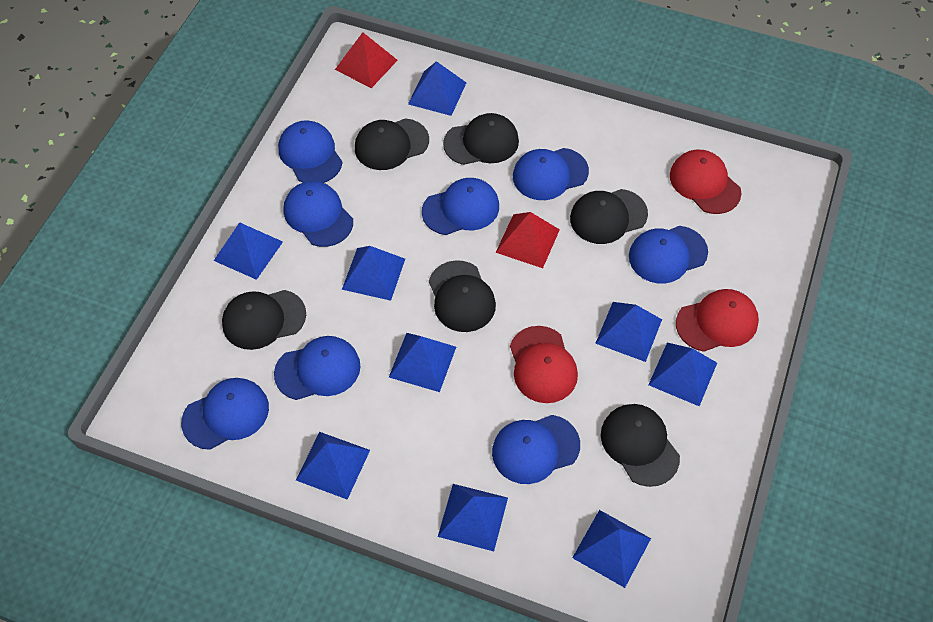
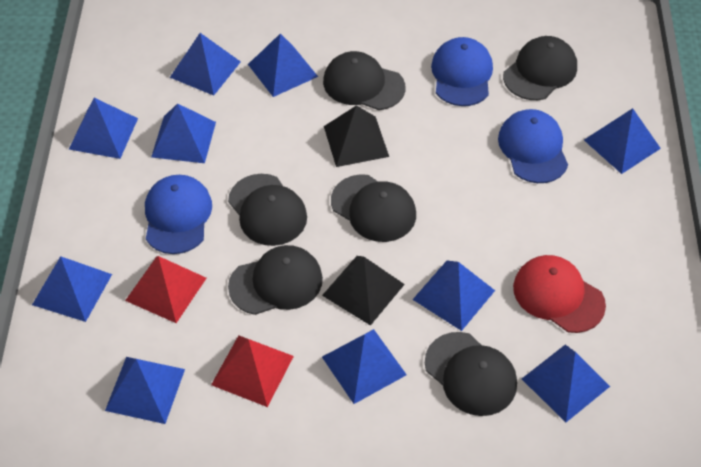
black pyramid: none = 0 -> [322,256,405,326] [324,105,389,167] = 2
blue cap: [181,378,269,450] [274,336,361,400] [278,120,343,183] [283,181,353,247] [422,178,499,235] [492,415,580,484] [513,148,589,200] [629,226,708,283] = 8 -> [145,175,212,254] [431,37,493,106] [498,109,568,183] = 3
blue pyramid: [214,222,283,280] [296,432,370,500] [342,246,405,301] [389,333,456,392] [408,61,466,116] [438,484,508,551] [572,510,651,588] [595,302,662,362] [648,342,717,406] = 9 -> [32,256,112,322] [69,98,138,159] [105,357,185,424] [151,103,216,163] [170,33,241,96] [248,34,318,97] [322,329,407,404] [412,261,495,331] [522,345,610,422] [584,108,661,174] = 10
red cap: [510,326,578,403] [670,150,742,214] [676,289,759,352] = 3 -> [513,255,606,333] = 1

